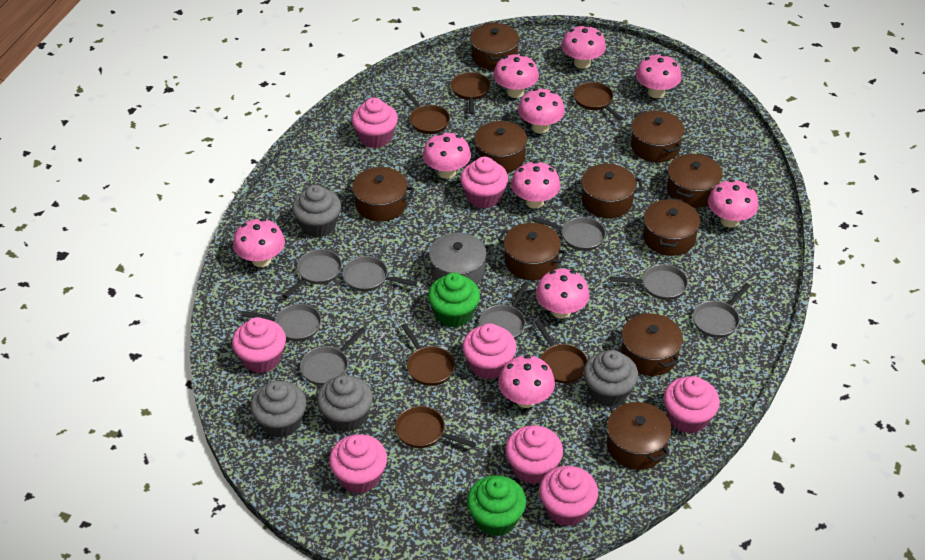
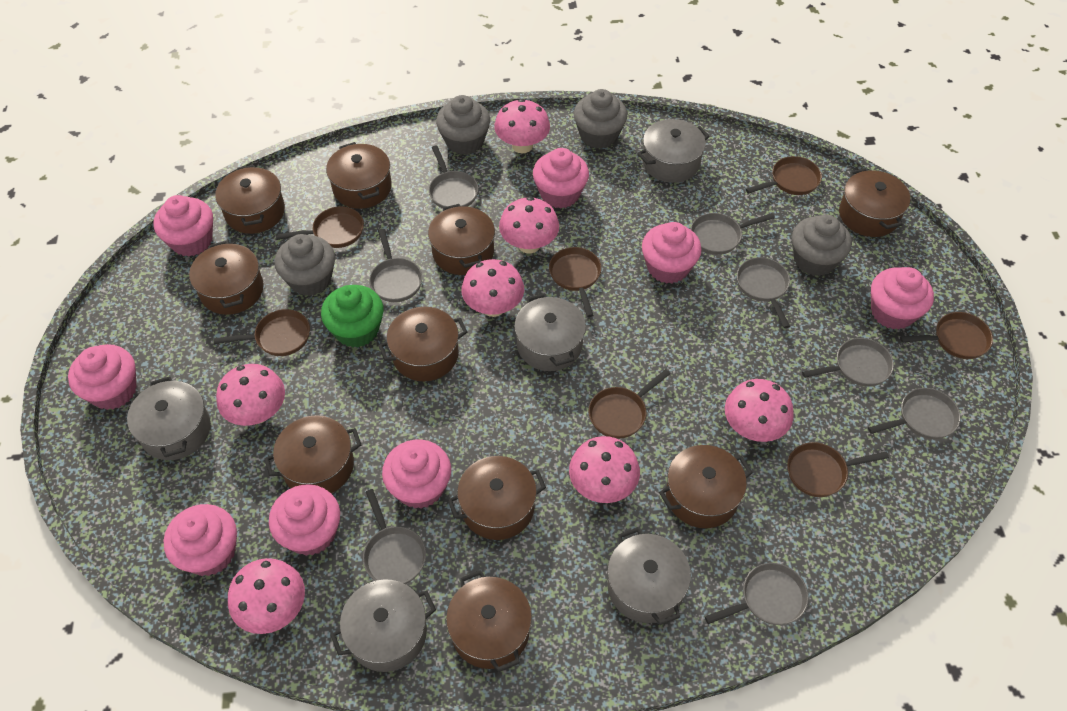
brown pan: [395,406,476,448] [401,323,455,386] [403,89,450,134] [451,72,490,114] [535,320,588,383] [574,82,623,121] = 6 -> [214,309,310,356] [275,206,364,248] [549,247,601,317] [588,369,670,439] [746,156,822,195] [787,442,889,497] [900,312,993,359] = 7
green cupcake: [428,273,480,328] [467,475,526,536] = 2 -> [321,285,383,348] = 1
grey pot: [422,233,494,285] = 1 -> [127,376,211,460] [330,579,436,672] [514,294,586,371] [607,527,691,625] [637,119,710,183] = 5
pink mushroom: [233,218,285,267] [423,133,471,179] [493,54,539,98] [498,355,555,408] [511,161,561,209] [518,88,565,133] [536,269,590,319] [561,25,606,69] [636,54,682,98] [708,179,759,228] = 10 -> [216,364,285,426] [228,558,305,634] [461,259,524,317] [494,99,550,153] [499,197,559,254] [569,436,640,503] [725,379,794,442] = 7

